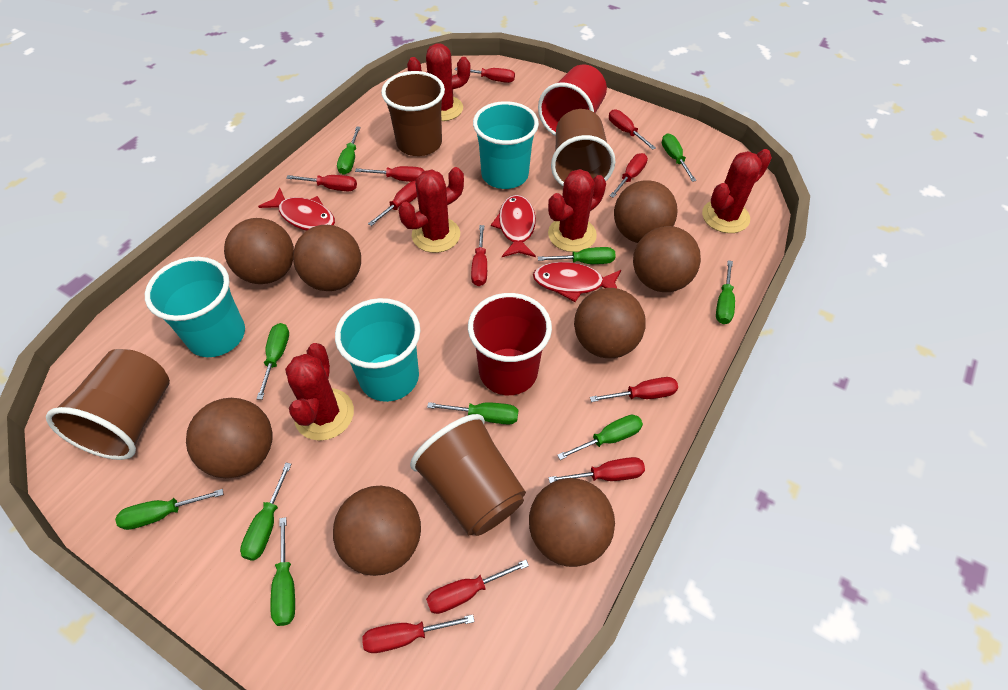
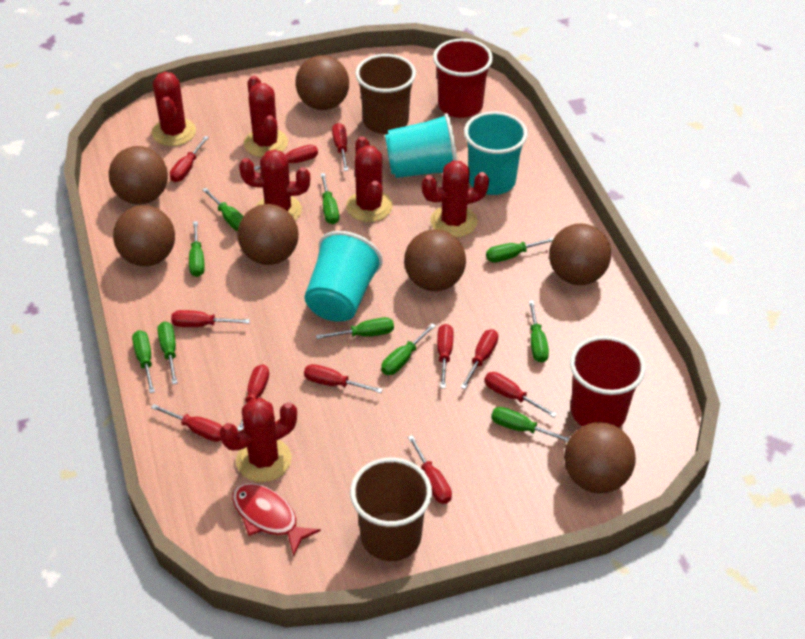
brown ball: [186,398,273,478] [224,218,294,284] [293,225,361,291] [333,486,421,576] [529,478,615,567] [574,288,646,358] [614,180,677,243] [633,226,701,292] = 8 -> [109,146,168,205] [113,205,175,266] [238,204,299,265] [295,55,349,110] [404,229,466,291] [549,223,611,285] [564,422,636,494] = 7
brown cup: [46,349,170,460] [381,71,445,156] [410,414,526,536] [551,109,616,186] = 4 -> [350,457,432,561] [355,54,416,134] = 2
red cactus: [285,343,354,441] [399,167,464,253] [407,43,470,121] [548,169,606,252] [702,149,772,233] = 5 -> [152,72,196,146] [220,398,297,482] [239,149,310,221] [244,76,288,157] [346,136,393,222] [422,161,489,238] = 6
red fish: [258,188,335,231] [491,195,536,257] [533,262,621,302] = 3 -> [232,483,321,556] = 1

